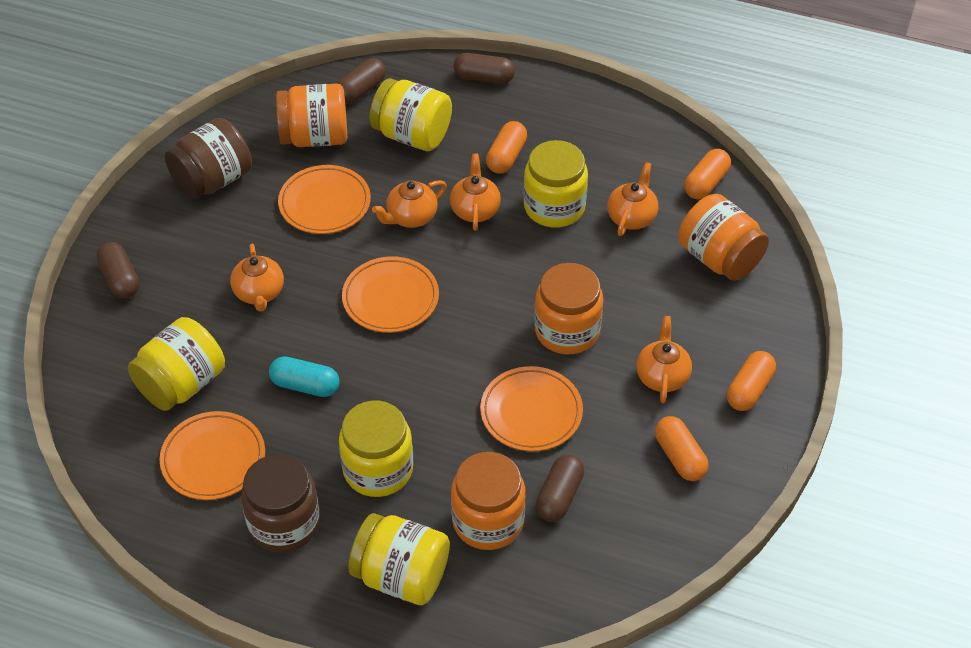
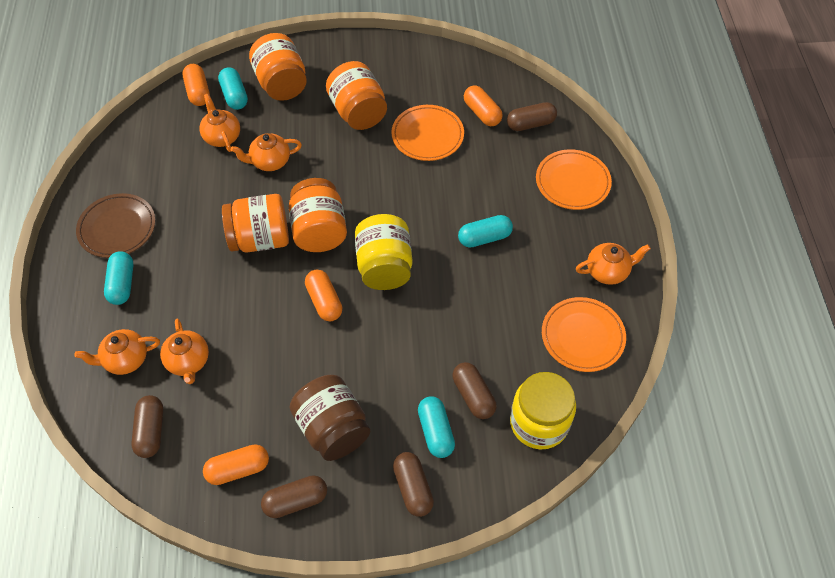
brown capsule: [96,242,139,298] [336,58,386,104] [453,53,515,84] [535,454,584,522] = 4 -> [131,395,163,458] [261,476,327,518] [393,452,434,517] [452,362,497,419] [507,102,557,131] = 5
brown jar: [165,118,252,199] [241,454,320,553] = 2 -> [289,375,370,461] = 1
brown plate: none = 0 -> [76,193,155,258] = 1
orange plate: [160,411,265,500] [278,165,371,234] [342,256,439,333] [480,366,583,451] = 4 -> [391,105,464,161] [536,149,612,210] [542,297,626,372] = 3
turquoise capsule: [269,356,340,397] = 1 -> [104,251,133,305] [218,67,248,110] [418,396,455,458] [458,215,513,248] = 4
yellow jar: [128,317,225,411] [339,401,413,497] [348,513,450,605] [370,78,452,151] [523,140,588,228] = 5 -> [355,214,412,290] [510,372,576,449] = 2

